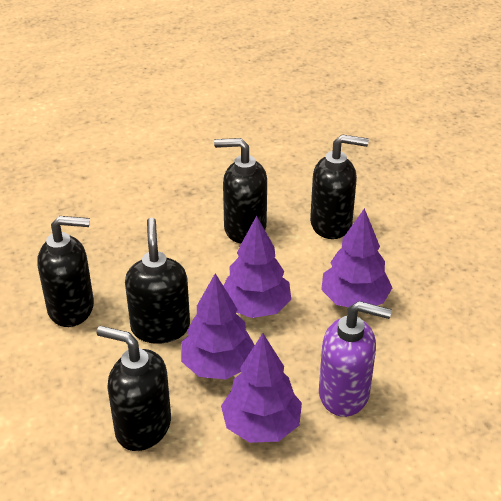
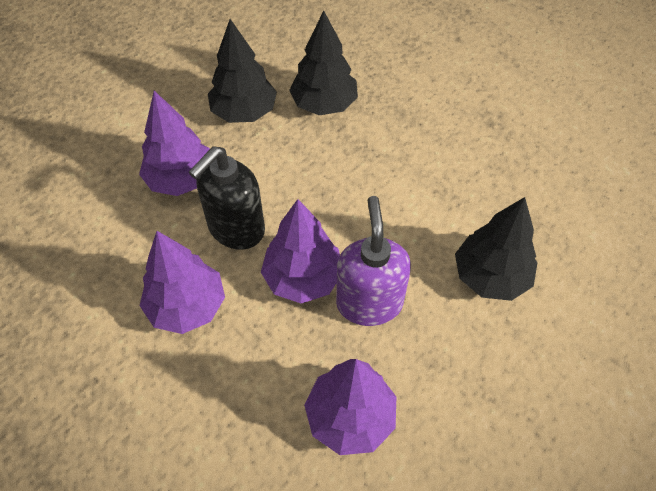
black soap dispenser: [38,216,94,327] [97,326,171,451] [125,218,190,344] [214,138,267,243] [310,134,369,239] = 5 -> [189,146,265,250] = 1
black tree: none = 0 -> [208,19,277,123] [289,11,358,115] [455,197,538,301] = 3

